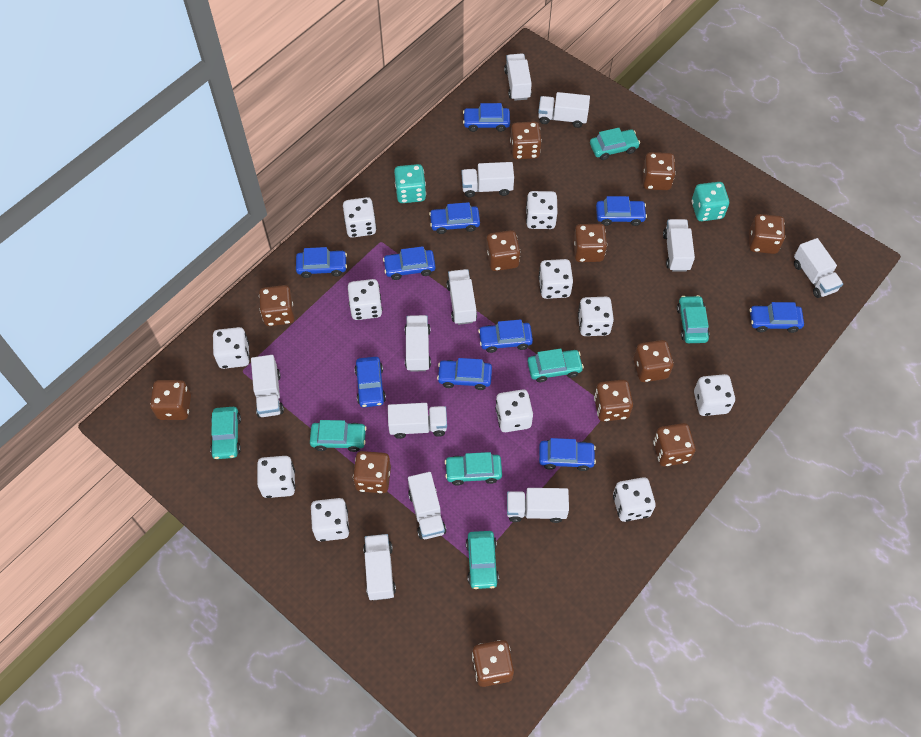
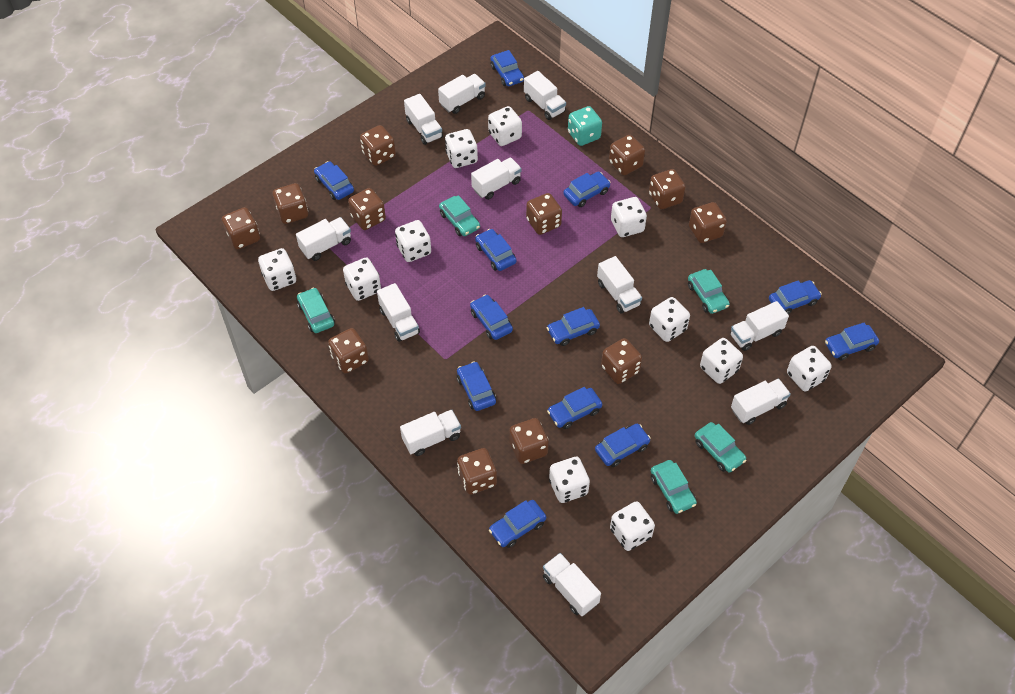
blue car: [296,247,347,278] [354,357,386,407] [383,246,436,280] [429,202,480,234] [437,358,492,390] [463,103,510,132] [478,319,533,353] [539,438,596,471] [596,196,647,226] [750,302,804,333] = 10 -> [314,161,354,200] [457,361,496,411] [470,295,513,340] [475,229,517,271] [489,500,546,548] [490,50,524,86] [547,307,600,346] [547,387,602,429] [563,172,611,207] [595,424,651,467] [769,280,822,314] [825,323,879,361] = 12
turquoise car: [210,407,241,459] [310,420,367,452] [445,452,502,485] [466,531,499,589] [527,349,584,382] [590,128,640,160] [677,295,710,343] = 7 -> [297,288,335,333] [439,195,480,236] [651,460,697,514] [688,269,730,314] [695,422,746,472] = 5
turquoise dice: [394,164,426,203] [692,182,729,221] = 2 -> [568,106,602,146] = 1
white truck: [251,355,284,417] [363,534,396,600] [388,403,447,439] [405,315,431,372] [408,472,446,539] [446,269,477,325] [461,162,514,198] [504,53,532,101] [507,488,569,523] [538,92,590,128] [663,219,695,272] [794,238,843,298] = 12 -> [296,217,351,261] [377,283,420,342] [400,410,461,456] [404,94,443,145] [438,74,486,114] [471,158,522,200] [524,71,566,120] [543,553,601,616] [597,256,642,314] [730,301,789,351] [731,378,791,425] = 11

